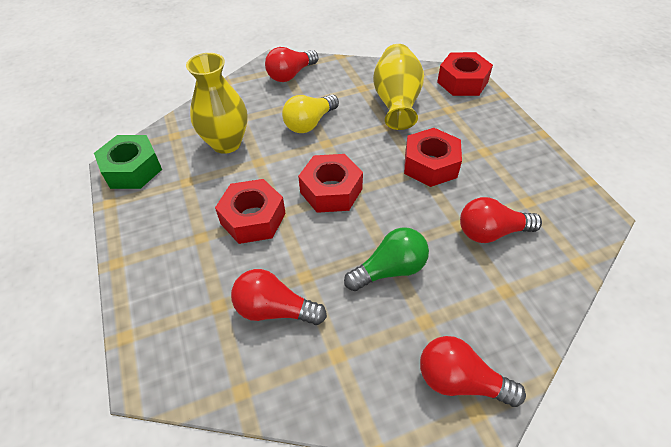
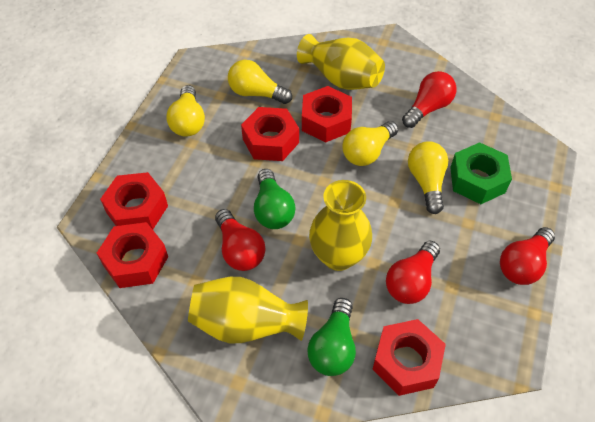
green light bulb: [344,227,429,291] = 1 -> [254,169,296,229] [307,298,356,376] = 2
red nut: [215,179,286,244] [298,154,363,213] [404,128,462,187] [437,52,493,96] = 4 -> [97,222,168,288] [100,172,168,229] [241,107,299,161] [302,86,352,143] [372,319,446,396] = 5
yellow light bulb: [282,94,339,133] = 1 -> [166,85,205,137] [228,60,292,104] [342,121,398,166] [408,141,448,214] = 4
yellow vase: [186,53,248,154] [373,44,424,130] = 2 -> [188,277,308,343] [297,34,385,90] [309,180,372,271] = 3

